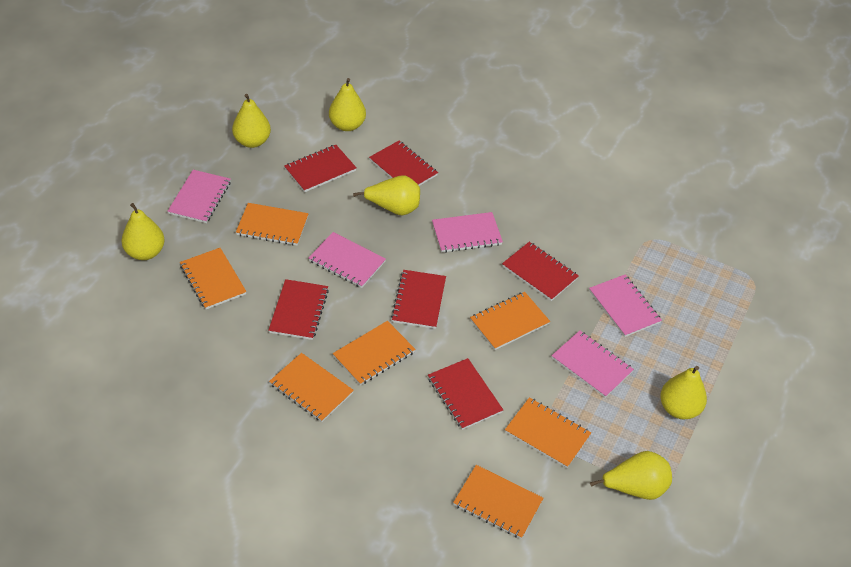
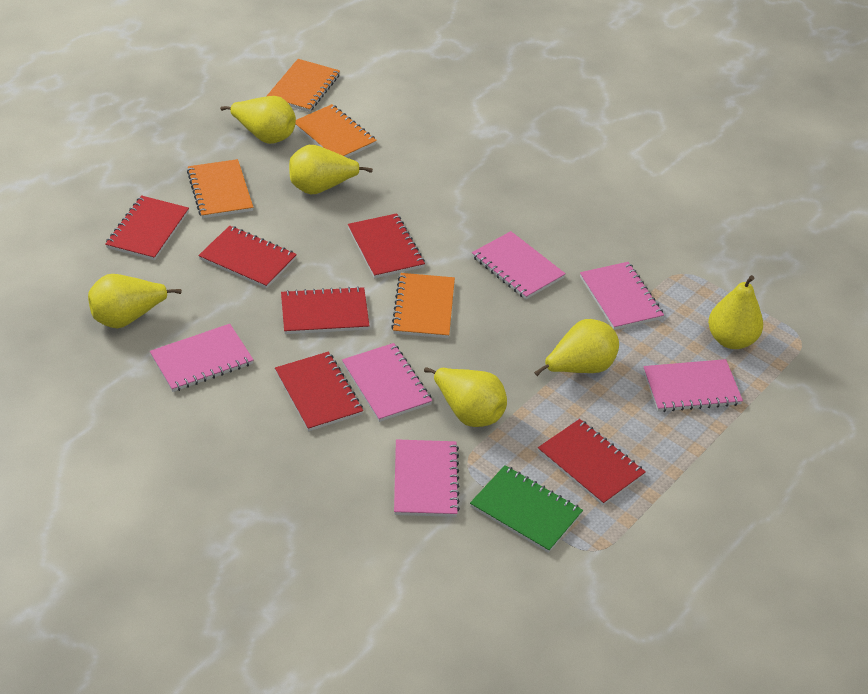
green notebook: none = 0 -> [470,465,583,553] = 1
orange notebook: [180,248,247,309] [236,203,309,246] [269,353,354,422] [333,321,415,386] [453,465,543,539] [470,292,550,350] [505,397,591,468] = 7 -> [187,159,253,218] [267,59,340,112] [295,104,377,157] [391,273,455,338] = 4
pink notebook: [168,170,231,223] [309,232,386,288] [432,212,503,253] [552,330,634,398] [589,275,662,337] = 5 -> [150,324,254,392] [342,343,432,422] [394,439,460,517] [472,231,566,299] [580,262,664,330] [643,359,743,412] = 6

